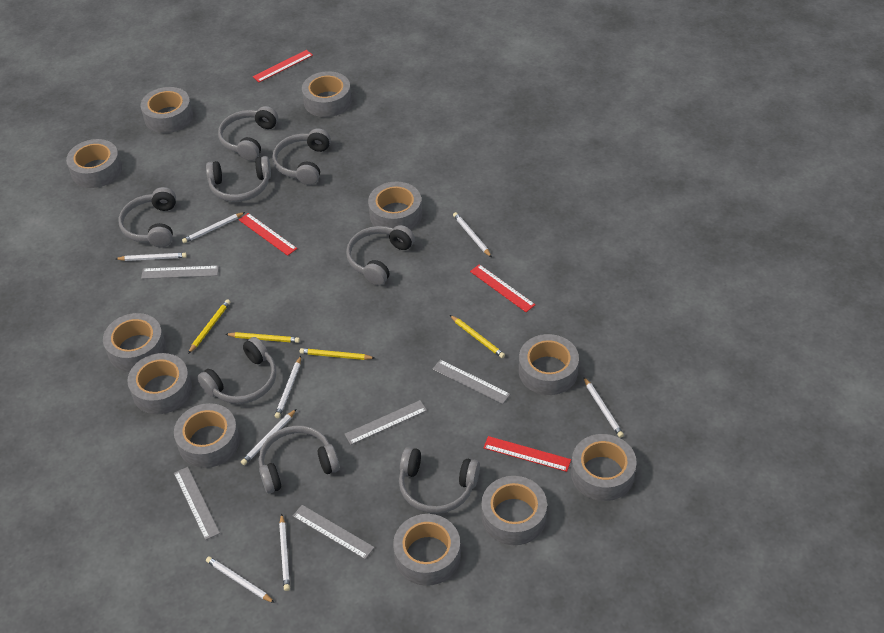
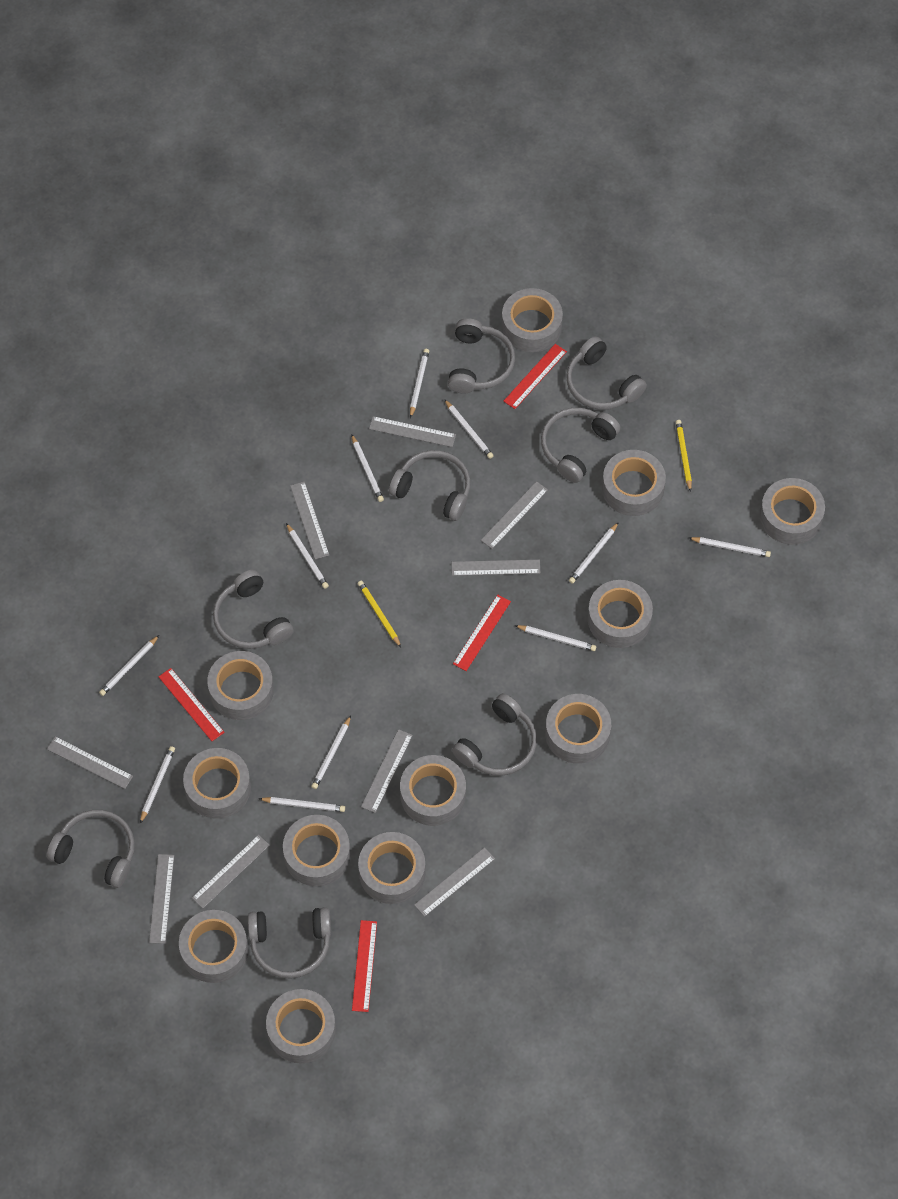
grey ruler: [141,266,219,279] [174,467,220,540] [293,505,375,559] [344,400,427,445] [433,359,510,404] = 5 -> [47,736,133,789] [149,854,174,944] [192,835,270,908] [290,482,329,559] [361,729,413,813] [369,416,456,447] [414,847,495,917] [452,560,540,576] [481,481,548,549] = 9
grey tape: [66,139,122,188] [103,313,166,372] [127,353,192,414] [141,87,193,133] [174,403,240,468] [302,71,352,117] [368,182,422,230] [393,514,461,586] [481,476,547,545] [519,334,579,395] [571,434,637,501] = 11 -> [179,910,249,983] [183,748,251,819] [207,651,274,720] [266,989,336,1063] [283,815,350,886] [358,832,426,904] [400,755,466,826] [502,288,563,352] [545,694,611,764] [588,580,653,648] [602,450,666,516] [760,478,825,545] = 12
white pencil: [116,253,187,261] [182,212,245,243] [206,556,275,603] [241,409,296,465] [275,356,301,418] [279,514,290,591] [453,212,492,257] [584,377,624,438] = 8 -> [99,635,159,696] [140,746,175,823] [259,797,345,812] [286,523,329,589] [311,715,351,789] [351,434,384,502] [410,349,429,418] [444,399,494,459] [514,625,596,651] [569,522,619,584] [689,537,771,557] = 11
yellow pencil: [188,299,230,354] [226,332,300,343] [299,348,374,360] [450,315,505,358] = 4 -> [358,581,401,647] [676,420,692,492] = 2

